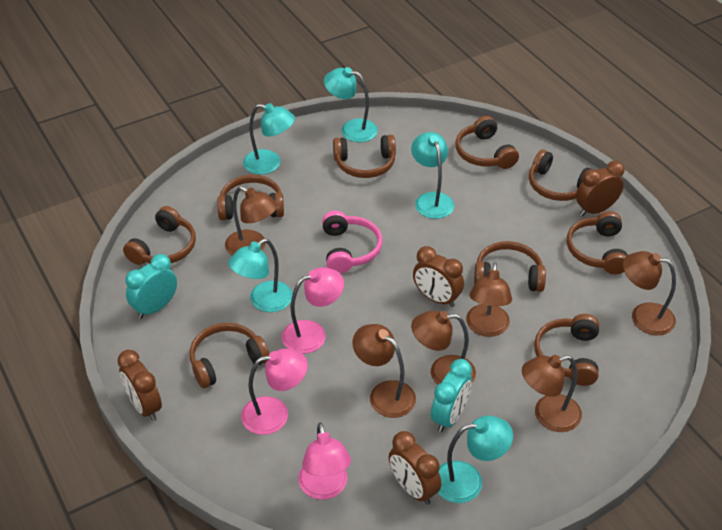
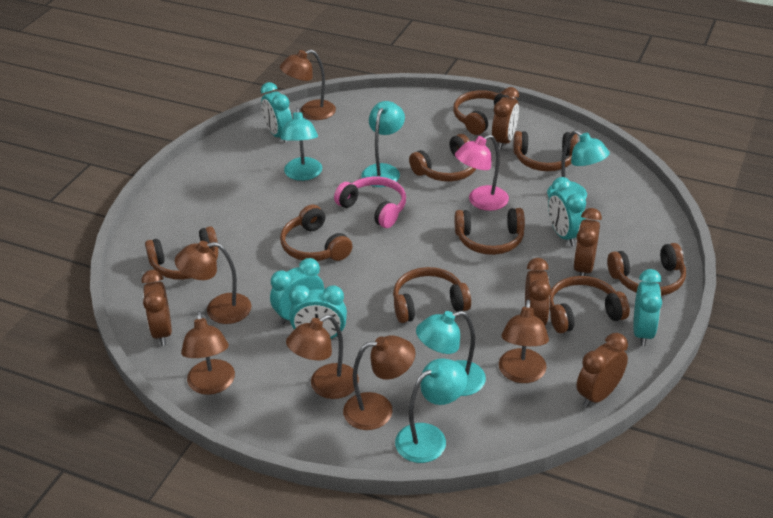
brown clock: [117,350,162,421] [389,431,441,505] [413,246,464,307] [576,161,624,216] = 4 -> [142,270,172,346] [492,87,519,150] [525,258,551,325] [573,208,602,276] [577,333,628,407] = 5
pink lamp: [241,349,308,435] [282,267,344,354] [298,423,351,500] = 3 -> [455,135,509,211] = 1
turquoise clock: [125,254,177,319] [431,359,472,432] = 2 -> [261,82,292,143] [270,258,324,324] [289,285,347,339] [548,177,586,246] [633,269,662,347] = 5

